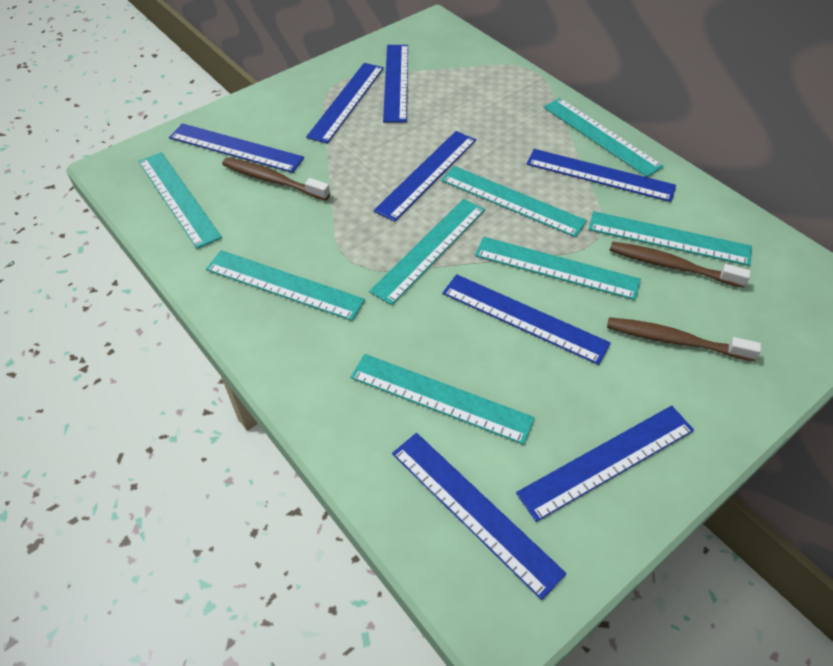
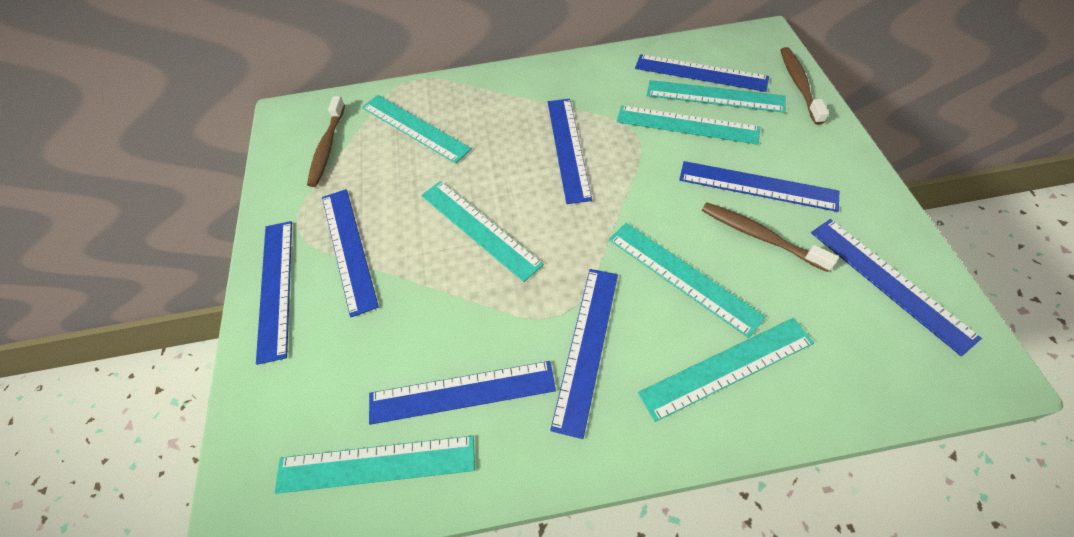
turquoise ruler: [138,152,222,249] [206,250,365,321] [351,354,535,445] [369,199,485,305] [441,166,587,237] [475,237,641,300] [543,98,664,177] [588,211,752,266] = 8 -> [274,436,475,494] [362,95,472,164] [421,181,544,282] [609,223,766,338] [617,105,760,145] [638,318,814,422] [647,80,786,113] = 7

